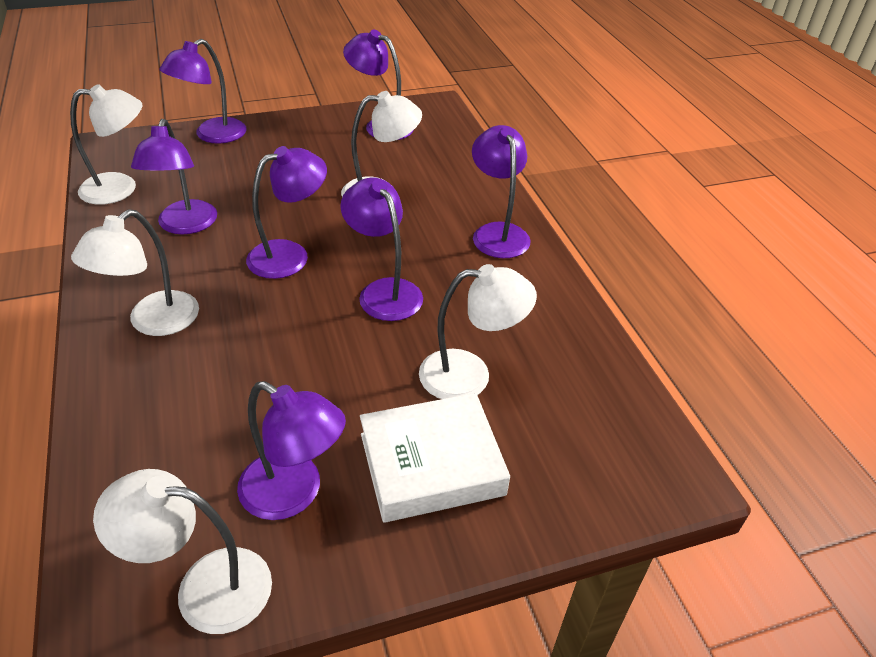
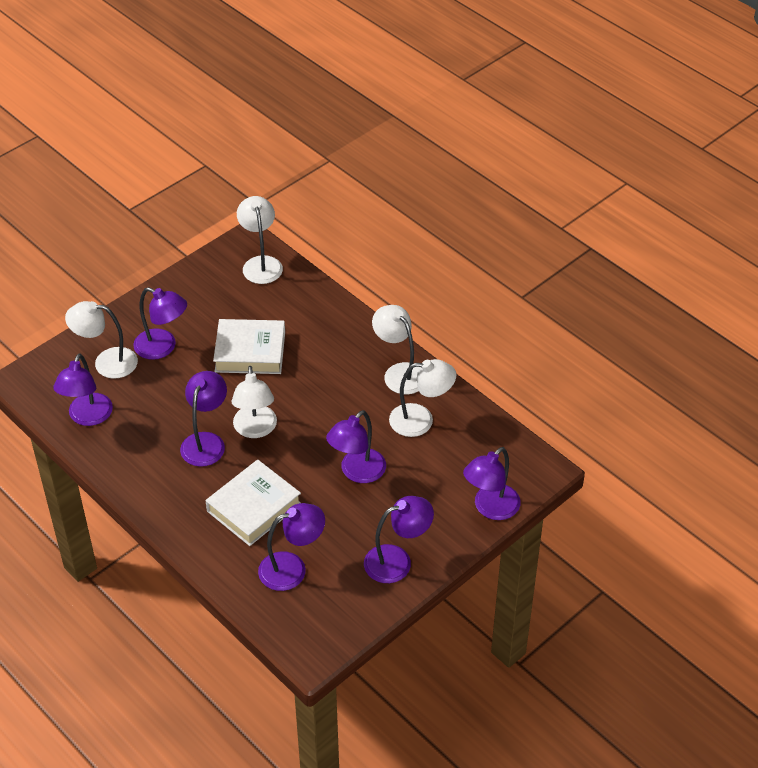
white book: [360,393,510,523] = 1 -> [206,460,301,546] [213,319,285,374] = 2

